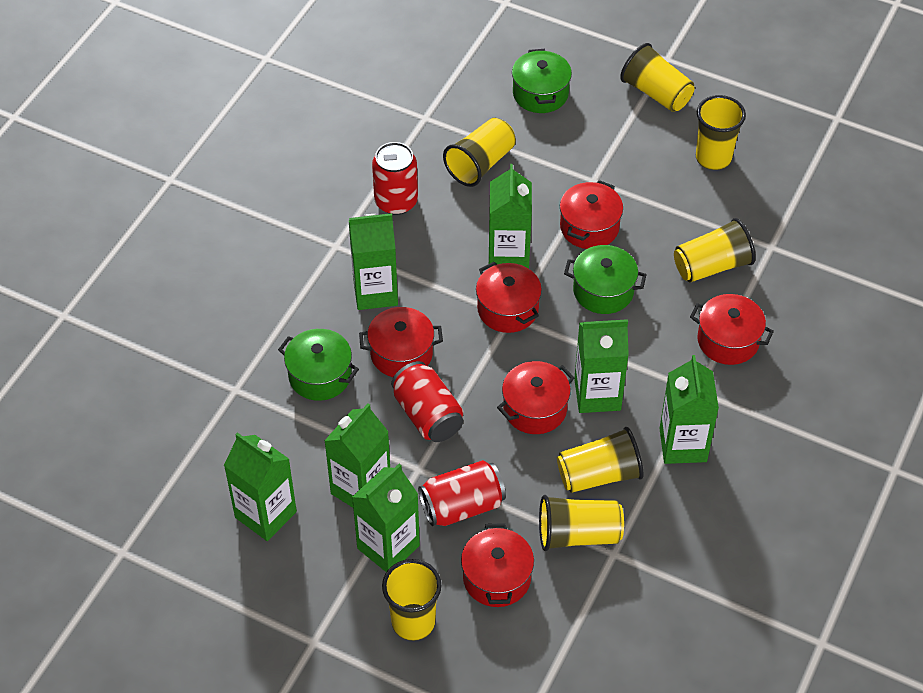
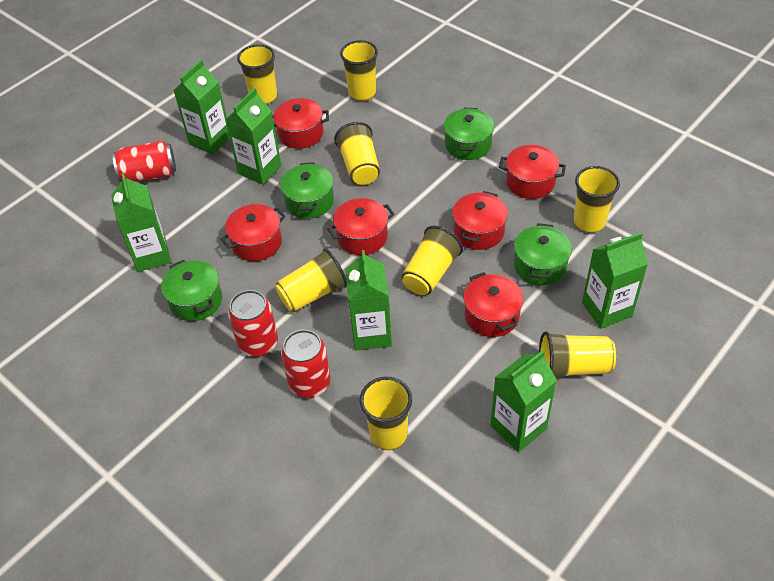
green carton: [224,432,297,541] [324,403,390,508] [349,213,398,310] [352,464,420,572] [489,164,532,269] [574,319,629,413] [659,355,719,464] = 7 -> [111,173,171,272] [173,60,230,154] [225,88,281,185] [345,250,392,350] [490,350,557,452] [582,232,648,329] = 6
green pot: [278,329,359,401] [512,49,572,113] [564,245,647,314] = 3 -> [161,260,222,321] [280,162,334,219] [444,108,494,160] [514,223,572,285] = 4
yellow cup: [382,559,442,641] [443,118,516,187] [539,495,624,551] [557,427,644,493] [620,43,695,112] [674,218,756,282] [696,95,746,170] = 7 -> [237,44,277,105] [275,248,347,312] [334,122,380,185] [340,40,378,101] [360,377,412,450] [401,226,463,295] [539,331,616,377] [573,166,620,233] = 8

